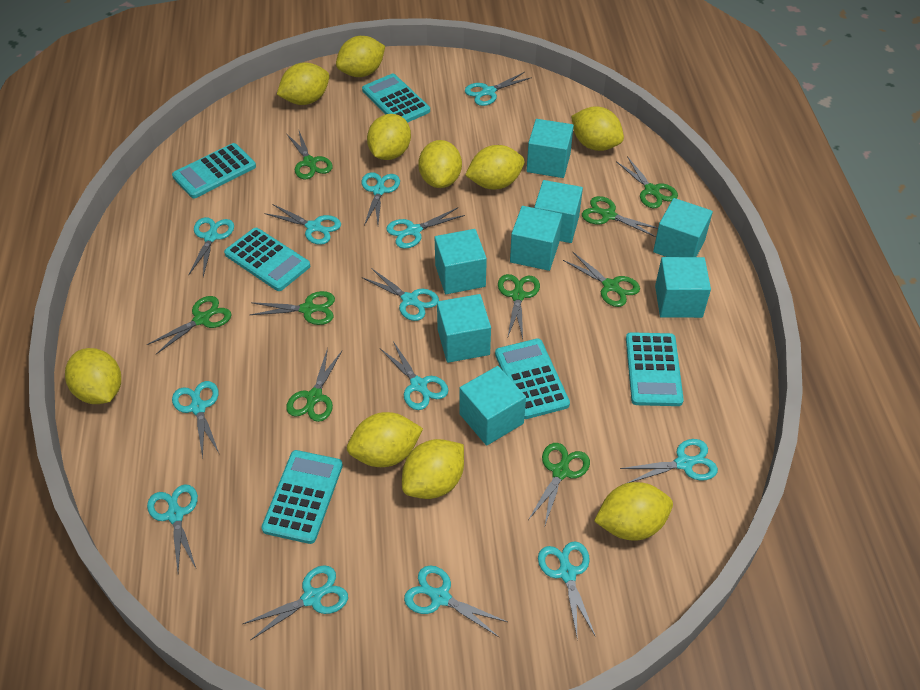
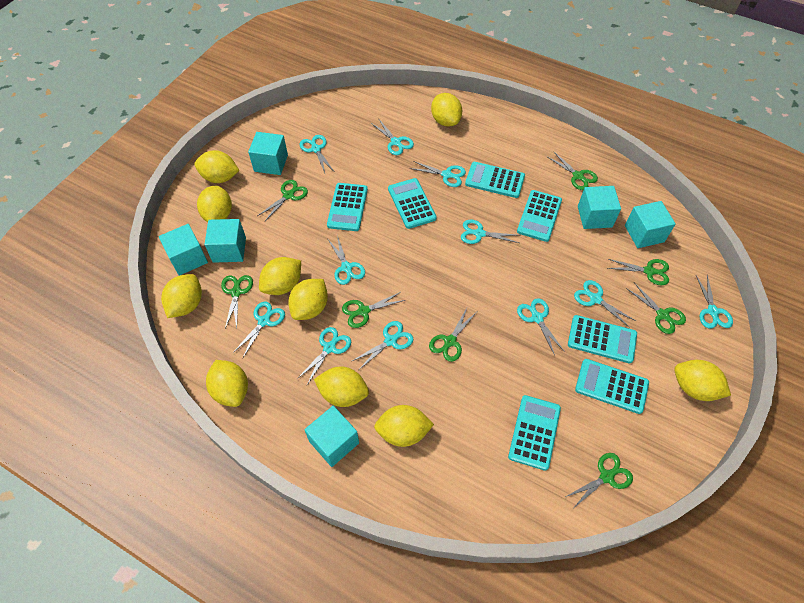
green scissors: [147,296,232,354] [250,291,335,325] [286,129,333,179] [286,348,342,422] [498,274,540,339] [528,443,590,528] [563,252,640,307] [582,196,658,237] [616,156,678,208] = 9 -> [221,275,253,329] [257,180,308,221] [342,292,405,328] [429,306,477,362] [548,151,598,190] [566,453,633,508] [607,259,669,285] [626,282,686,334] = 8
turquoise calculator: [172,143,256,198] [224,228,310,291] [261,450,343,544] [362,74,430,123] [495,338,570,419] [626,332,684,406] = 6 -> [327,183,368,231] [388,178,437,229] [465,162,525,198] [508,395,561,471] [517,190,562,242] [568,315,637,363] [575,359,649,414] = 7
turquoise cube: [435,229,487,294] [437,294,491,363] [460,366,526,446] [510,206,562,271] [527,119,574,178] [534,180,583,243] [653,198,713,257] [655,257,711,318] = 8 -> [159,224,208,276] [204,219,246,263] [248,132,288,175] [304,406,359,467] [578,186,621,229] [625,201,676,248] = 6
turquoise scissors: [147,484,198,572] [172,381,219,459] [189,217,234,277] [243,565,348,640] [264,204,341,245] [361,172,400,225] [362,268,439,321] [380,341,448,410] [386,208,465,249] [404,566,508,637] [465,72,532,106] [538,541,596,637] [620,439,718,483] = 13 -> [233,301,285,357] [297,327,351,385] [300,135,334,173] [327,235,365,285] [352,321,413,369] [371,118,414,155] [410,161,466,187] [461,219,519,244] [517,298,565,356] [574,280,636,328] [696,275,733,329] = 11

